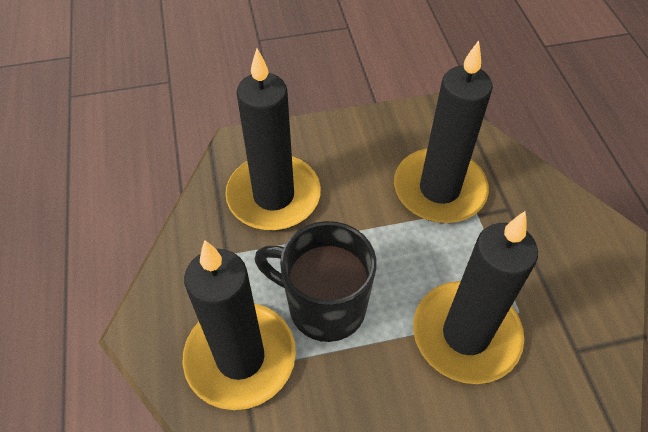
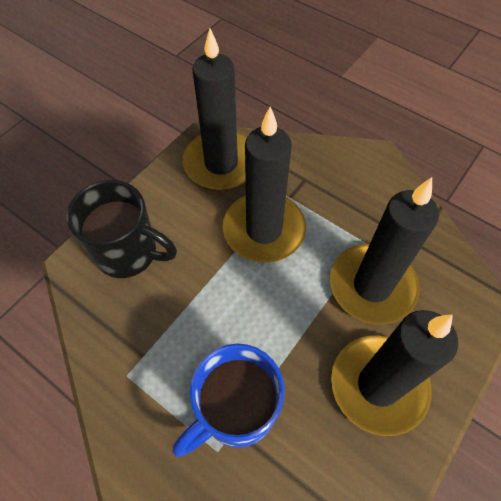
blue mug: none = 0 -> [173,344,285,457] = 1

